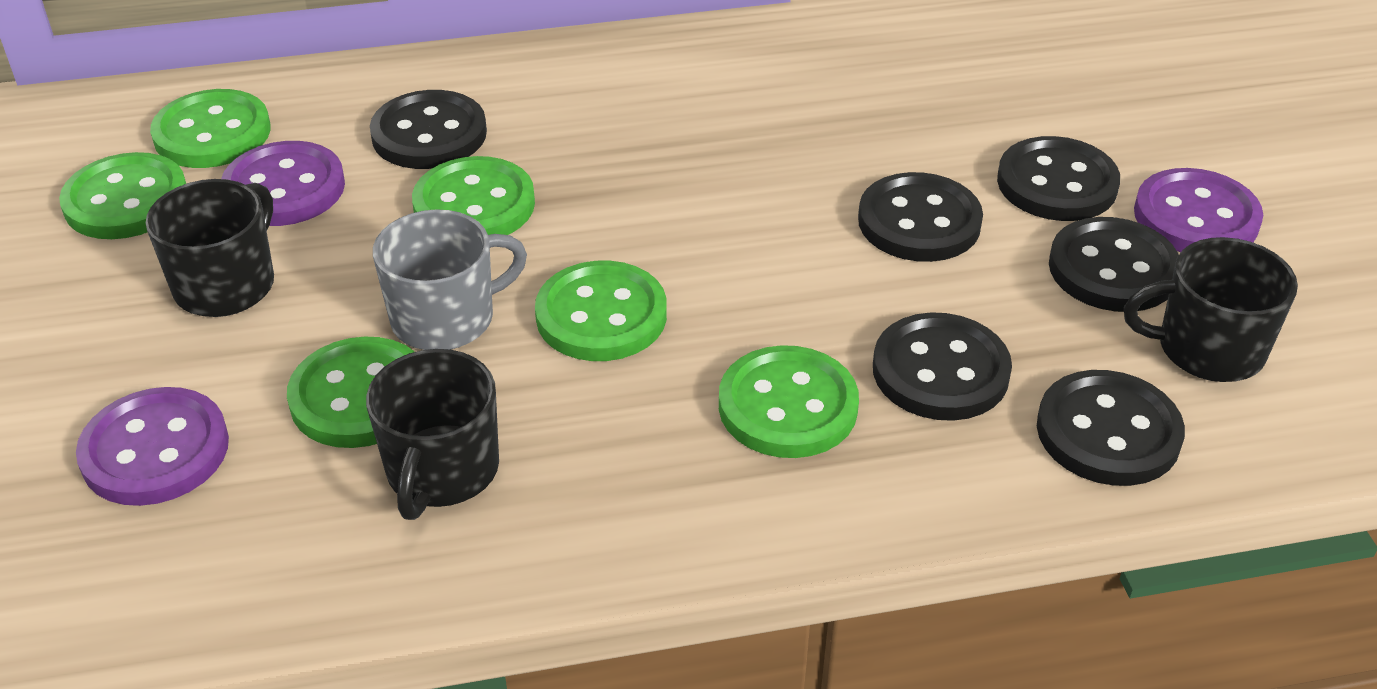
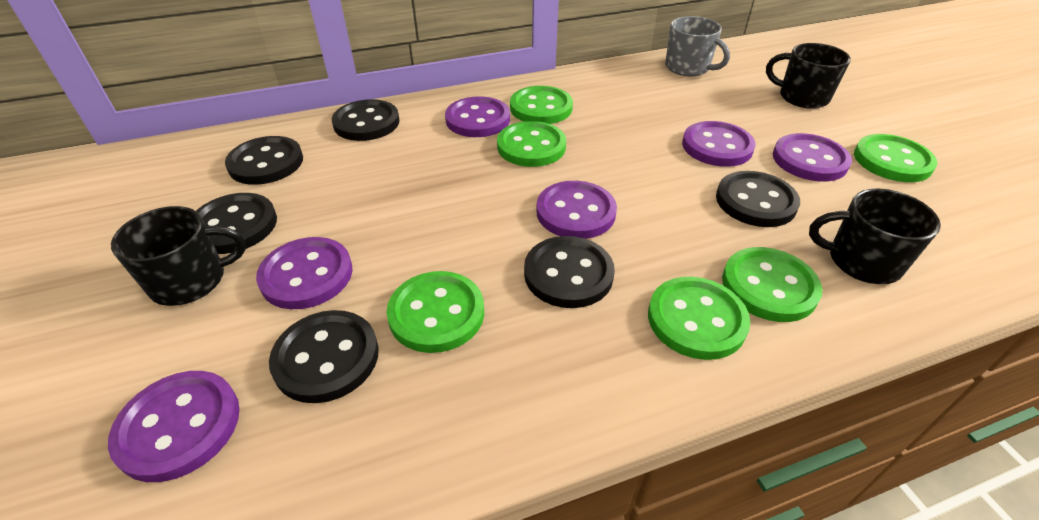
purple button: [76,387,229,506] [221,141,345,226] [1134,168,1263,252] = 3 -> [108,371,240,482] [256,237,353,309] [445,96,510,137] [536,181,617,239] [682,121,756,167] [773,133,852,181] = 6

